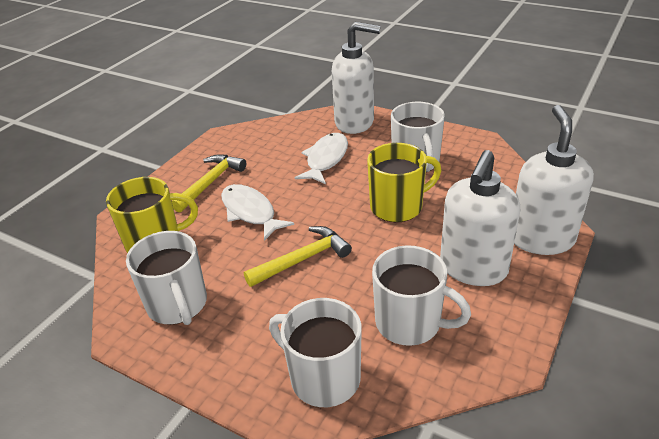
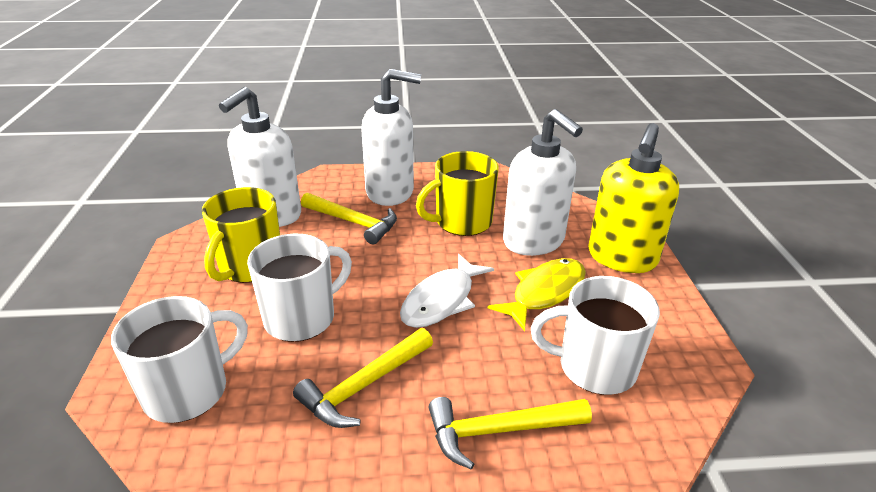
white fish: [221,184,294,241] [295,133,348,184] = 2 -> [400,254,494,328] = 1
white mug: [126,231,207,325] [269,298,362,407] [372,245,471,346] [391,102,445,172] = 4 -> [111,296,248,423] [247,233,352,342] [531,276,660,395] = 3
yellow fish: none = 0 -> [488,258,586,331] = 1
yellow hammer: [172,154,246,213] [244,226,352,287] = 2 -> [293,328,433,428] [301,193,397,245] [429,397,592,470] = 3
yellow soap dispenser: none = 0 -> [588,123,679,273] = 1

